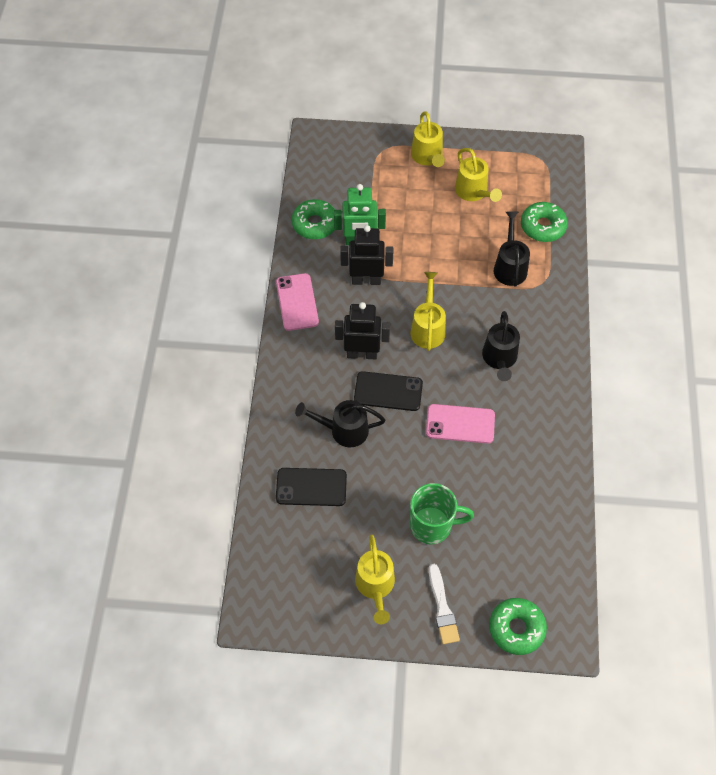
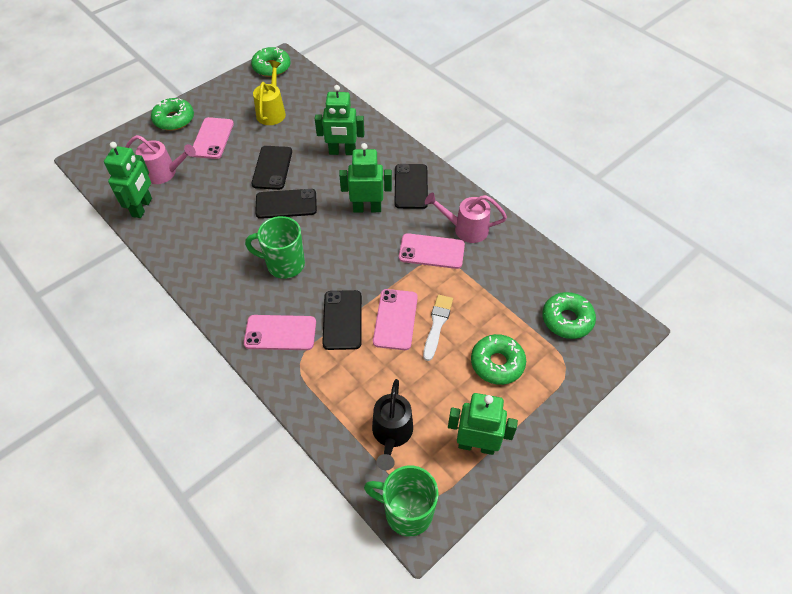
black phone: [276,468,347,506] [354,371,423,411] = 2 -> [251,146,292,190] [255,189,317,219] [322,290,362,350] [394,164,428,209] = 4
black robot: [335,302,390,359] [340,225,393,285] = 2 -> none = 0
black watering can: [295,400,385,447] [482,311,520,381] [494,212,530,287] = 3 -> [372,379,413,470] = 1
green donut: [292,199,335,239] [489,598,547,655] [521,202,568,242] = 3 -> [151,98,194,131] [251,47,291,77] [471,334,526,385] [542,292,596,339] = 4
green mug: [410,483,474,544] = 1 -> [245,216,305,279] [364,465,438,537] = 2
green robot: [334,184,386,245] = 1 -> [104,142,152,218] [315,85,364,155] [339,143,392,213] [448,393,518,455] = 4
pink phone: [276,273,319,331] [426,404,495,444] = 2 -> [193,117,234,159] [244,315,316,350] [373,289,418,350] [399,233,465,269] = 4
pink watering can: none = 0 -> [125,135,196,184] [425,192,507,243] = 2
yellow watering can: [355,535,395,624] [410,272,446,351] [411,111,445,167] [455,148,502,202] = 4 -> [253,61,286,125] = 1

